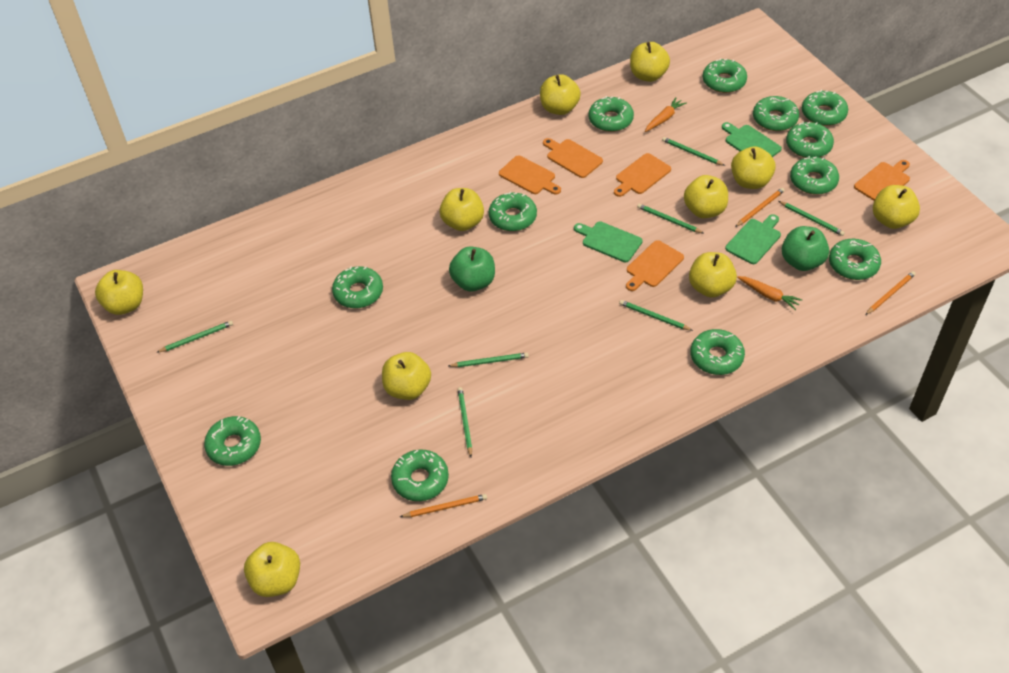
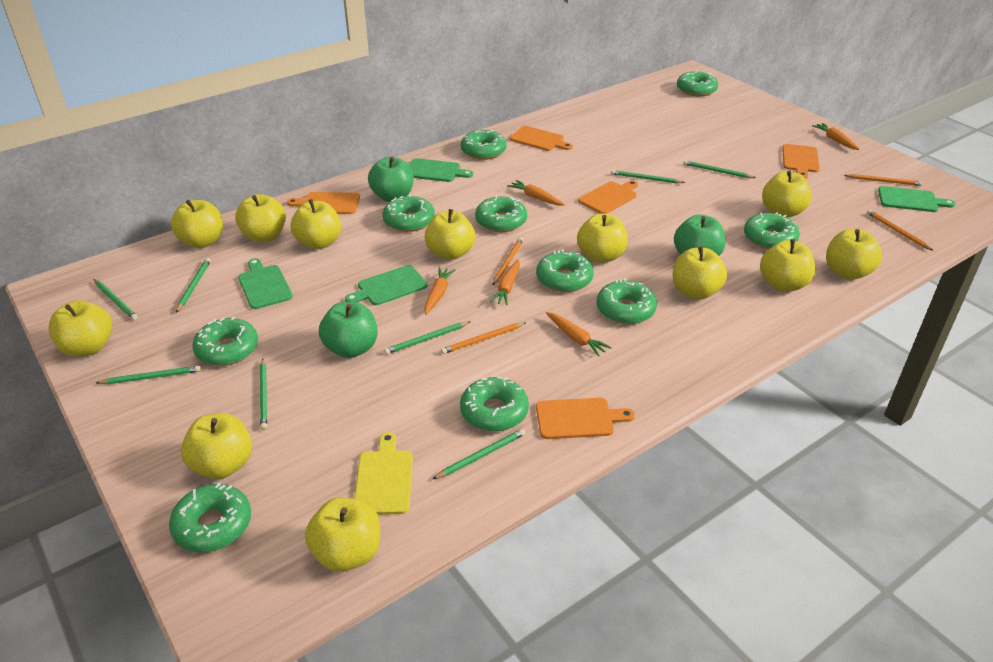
green apple: [449,246,495,291] [782,226,829,271] = 2 -> [319,302,377,358] [368,157,414,202] [674,215,725,256] = 3
green cutting board: [574,222,643,262] [722,122,782,157] [725,214,781,264] = 3 -> [238,258,293,309] [345,265,428,305] [409,158,473,182] [878,186,956,212] = 4
green donut: [204,416,261,466] [332,266,383,308] [391,449,449,501] [489,191,537,231] [588,96,634,132] [690,329,745,375] [703,58,747,93] [753,96,799,131] [786,121,834,158] [790,156,839,195] [802,90,848,126] [829,239,881,280] = 12 -> [169,483,251,552] [192,316,258,366] [383,195,435,232] [460,377,529,432] [461,130,506,160] [475,196,527,232] [536,249,594,292] [597,279,657,324] [677,70,718,97] [744,212,800,250] = 10
green pencil: [156,321,233,353] [449,353,529,367] [457,387,472,457] [619,300,693,331] [637,204,704,234] [662,137,725,166] [779,201,845,236] = 7 -> [94,279,138,320] [96,366,201,384] [176,258,211,313] [260,359,267,430] [384,322,470,355] [433,429,526,479] [611,170,685,184] [683,160,756,178] = 8
orange carrot: [645,98,687,132] [737,276,802,310] = 2 -> [424,267,455,315] [490,259,520,305] [507,180,565,205] [546,312,612,357] [812,123,860,150] = 5
orange pencil: [400,494,487,517] [735,188,785,227] [865,271,916,315] = 3 -> [441,322,526,354] [493,237,523,285] [844,174,923,186] [867,210,934,251] = 4
yellow apple: [95,270,143,315] [244,542,300,597] [382,352,431,400] [439,188,484,231] [540,74,581,115] [630,42,670,82] [684,175,728,218] [689,252,737,298] [731,146,776,189] [873,185,920,229] = 10 -> [48,300,112,357] [171,200,223,248] [181,413,252,479] [235,194,286,242] [291,199,341,249] [305,497,380,572] [425,209,475,260] [577,213,628,263] [673,246,727,300] [760,239,815,292] [762,171,812,217] [826,229,882,280] = 12
yellow cutting board: none = 0 -> [355,432,413,515] = 1

